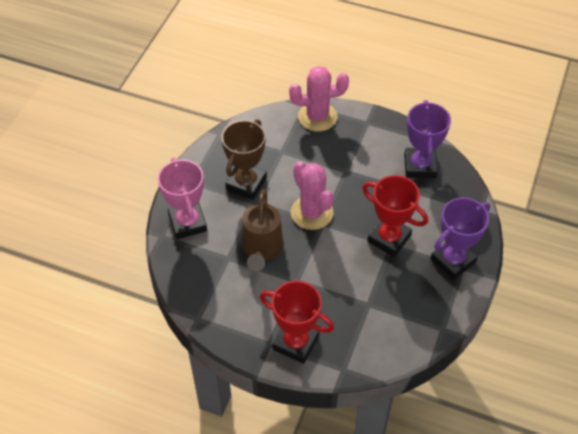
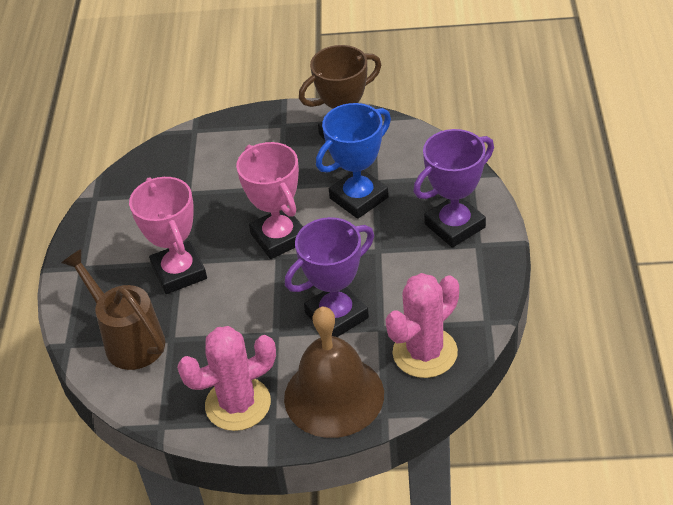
blue trophy: none = 0 -> [316,103,391,219] = 1
brown bell: none = 0 -> [284,307,384,438] = 1
pink trophy: [158,157,207,239] = 1 -> [129,177,207,294] [236,142,303,259] = 2
red trophy: [260,281,334,364] [362,175,428,257] = 2 -> none = 0

